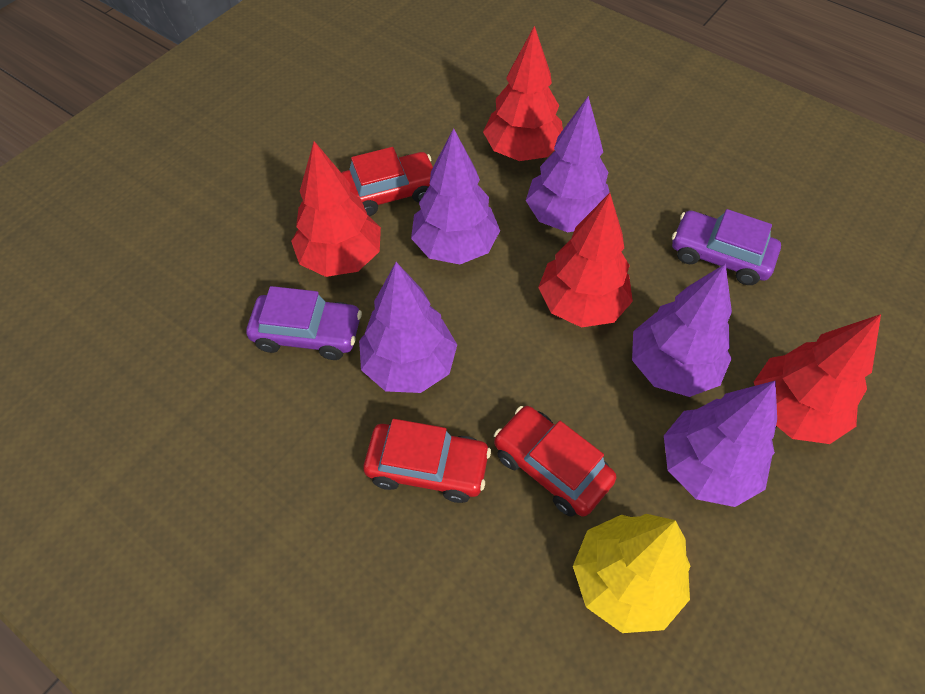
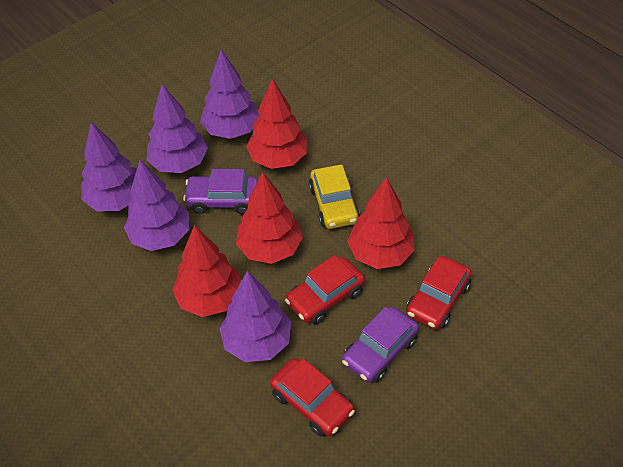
yellow car: none = 0 -> [309,164,360,229] = 1
yellow tree: [573,514,690,633] = 1 -> none = 0

